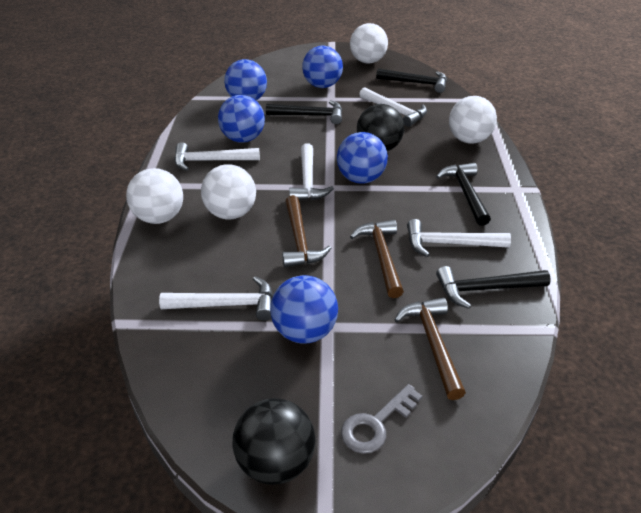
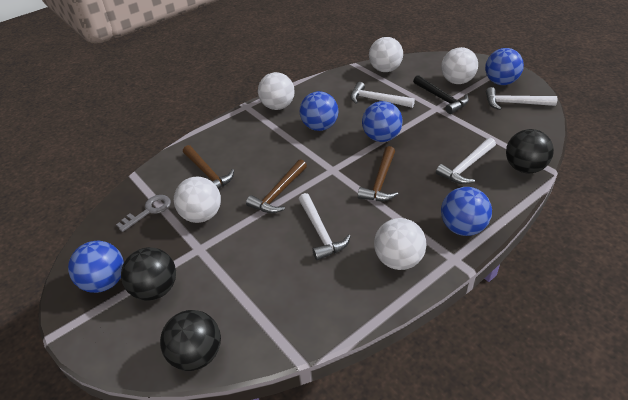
black ball: [233,398,315,485] [357,104,404,151] = 2 -> [121,247,176,301] [160,310,221,371] [506,129,554,174] = 3
black hammer: [266,100,342,124] [376,68,447,93] [436,163,491,226] [436,266,551,309] = 4 -> [413,75,469,114] = 1
white ball: [126,168,183,224] [201,164,256,220] [350,23,388,64] [449,96,497,143] = 4 -> [174,177,221,223] [258,72,295,110] [369,37,403,72] [374,218,426,270] [441,47,478,84] = 5
white hammer: [159,276,273,321] [174,142,260,171] [289,143,334,200] [359,87,427,127] [407,219,511,257] = 5 -> [299,193,351,260] [350,82,415,108] [436,137,496,184] [486,87,557,110] = 4

